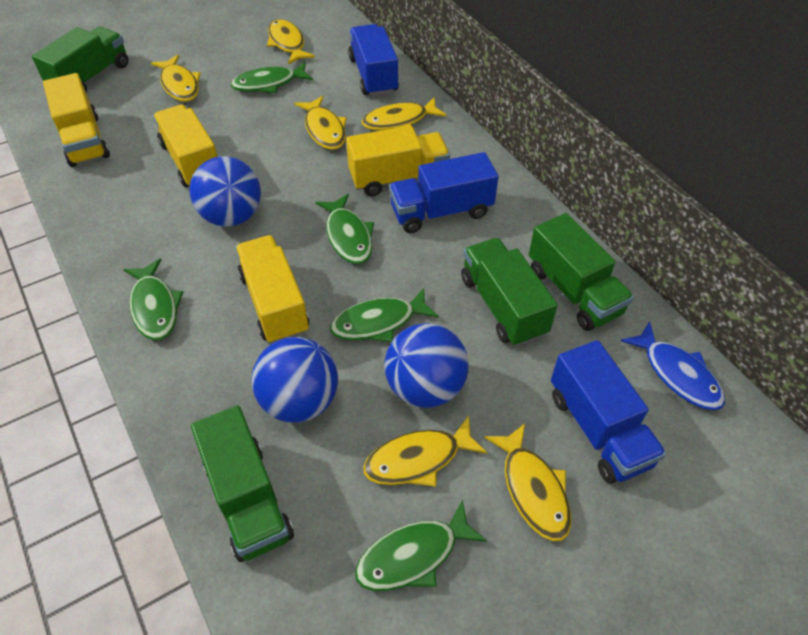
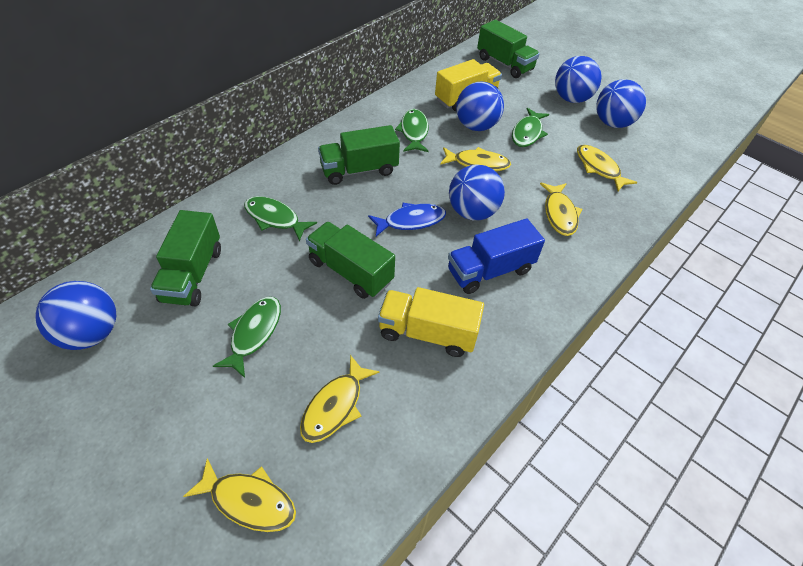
blue ball: [189,156,261,227] [252,337,338,423] [384,323,469,408] = 3 -> [35,281,116,350] [449,164,505,220] [456,82,504,131] [555,56,602,103] [596,79,646,128] = 5
blue truck: [348,24,399,96] [389,152,499,233] [551,340,666,484] = 3 -> [448,218,545,294] = 1
green fish: [123,258,183,340] [231,62,313,93] [315,194,374,264] [330,288,439,342] [355,499,487,591] = 5 -> [213,297,281,378] [244,196,317,241] [395,109,429,152] [512,108,549,147] = 4
yellow fish: [151,55,201,102] [267,19,315,65] [294,96,347,150] [362,97,447,131] [363,416,487,487] [485,423,571,541] = 6 -> [183,458,296,532] [300,355,380,443] [440,147,511,171] [540,183,582,236] [577,145,637,191] = 5
yellow truck: [43,73,110,167] [153,104,218,187] [235,235,309,342] [346,125,450,196] = 4 -> [378,287,484,357] [435,59,502,111] = 2

